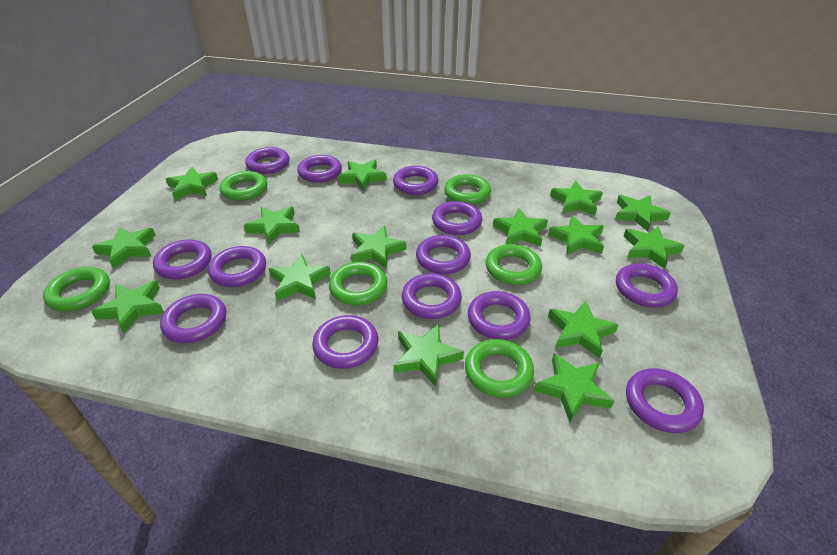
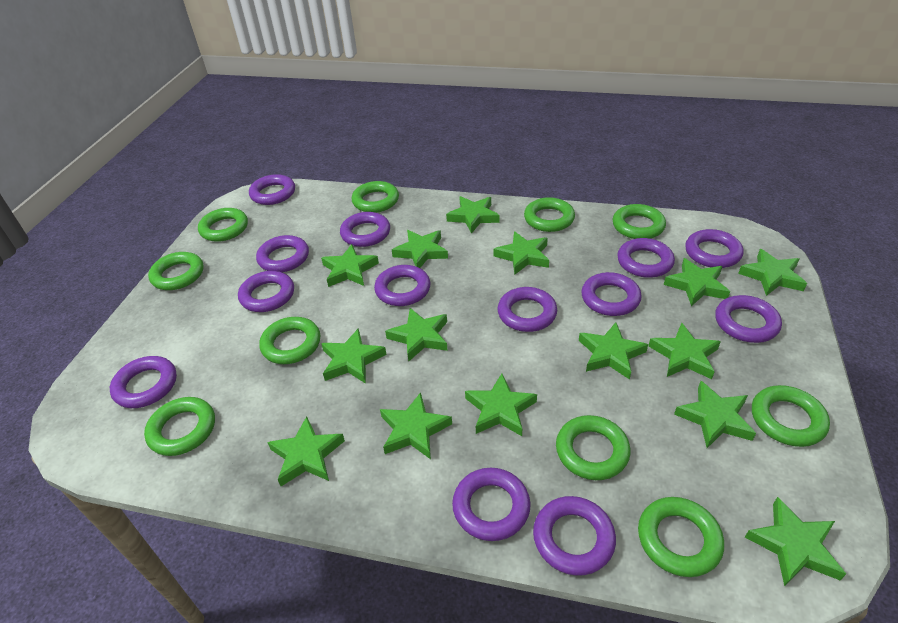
green ring: [43,267,110,311] [219,171,267,201] [329,262,387,305] [444,174,491,204] [465,339,534,398] [486,244,542,285] = 6 -> [144,397,215,456] [148,252,204,290] [198,208,248,242] [259,317,321,364] [352,181,399,213] [524,197,575,232] [556,415,631,480] [612,204,666,239] [638,497,724,577] [752,385,830,447] = 10

